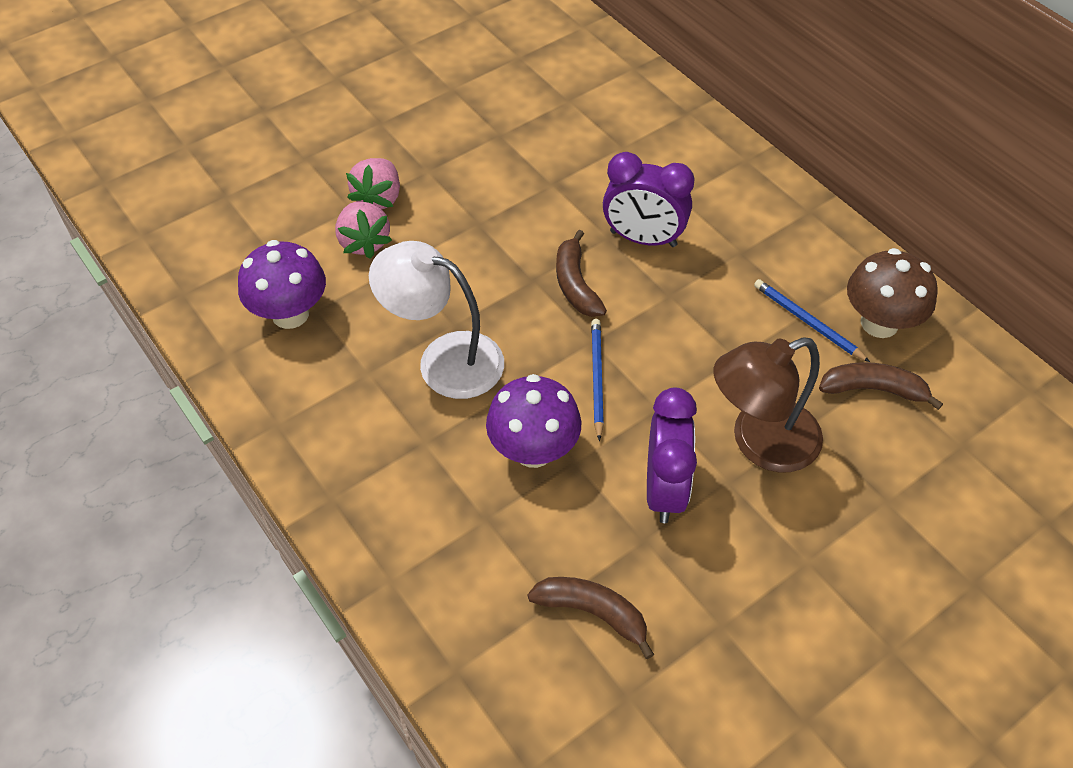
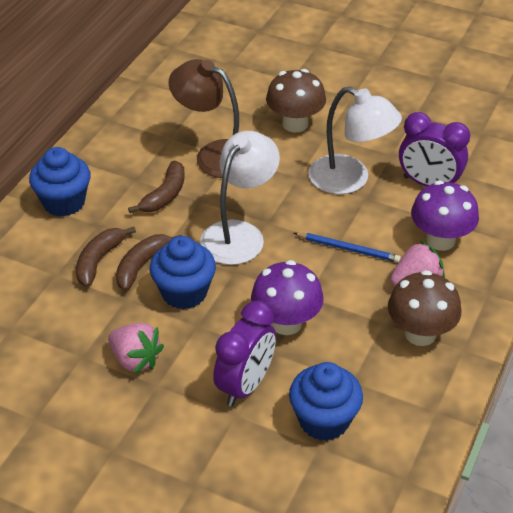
blue cupcake: none = 0 -> [29,147,91,217] [150,236,216,309] [289,362,363,441] = 3
blue pencil: [591,319,604,441] [754,279,870,362] = 2 -> [294,233,401,263] = 1
brown mushroom: [847,248,938,338] = 1 -> [266,69,326,132] [388,270,461,346] = 2
white lamp: [369,241,504,399] = 1 -> [200,131,280,265] [308,87,402,194] = 2

